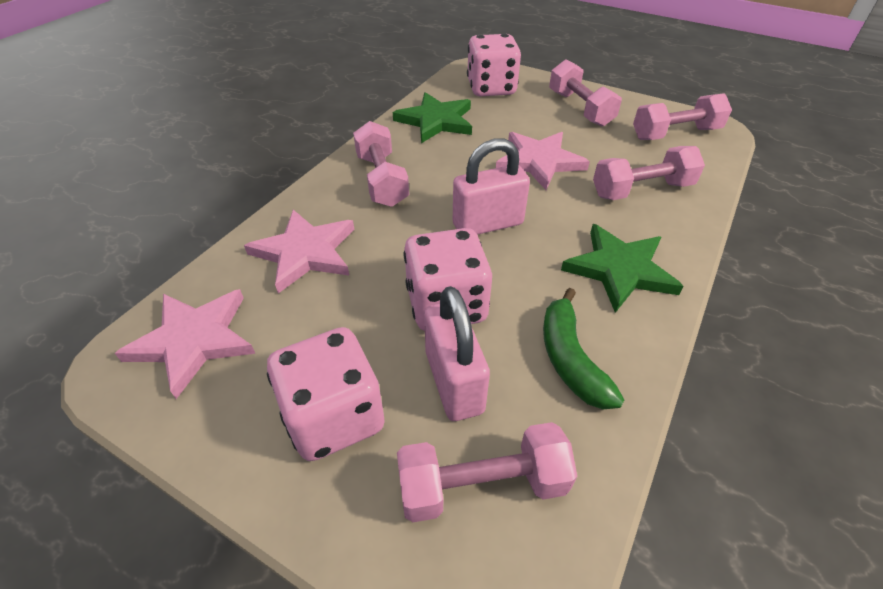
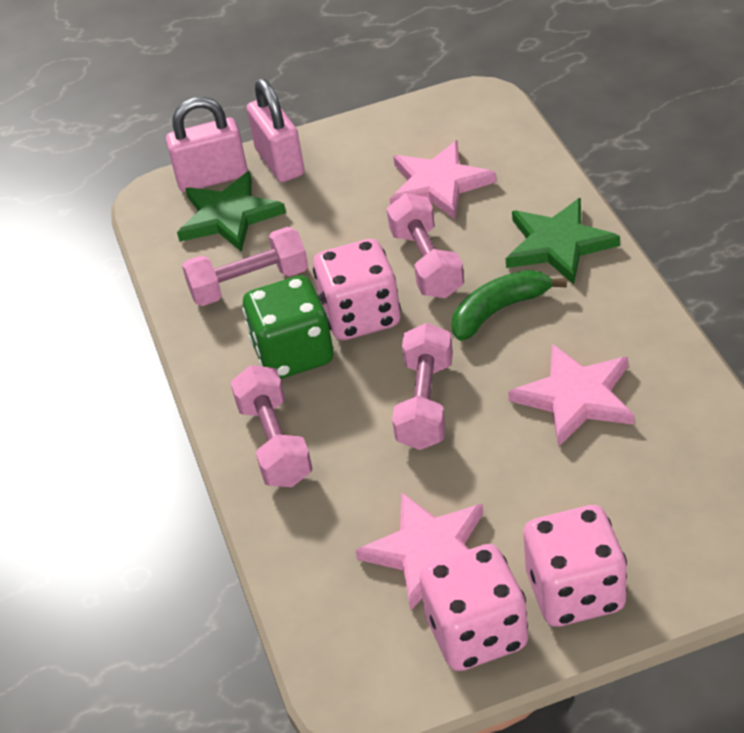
green dice: none = 0 -> [242,276,333,379] = 1
pink dumbbell: [353,121,409,207] [397,422,577,522] [549,59,622,126] [593,146,705,200] [633,93,732,140] = 5 -> [182,227,308,306] [231,365,313,487] [387,193,464,298] [392,323,453,450] = 4

